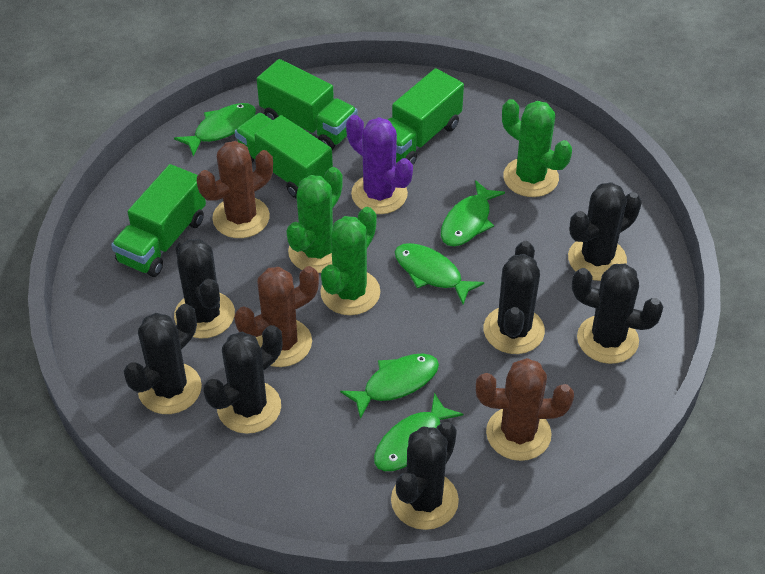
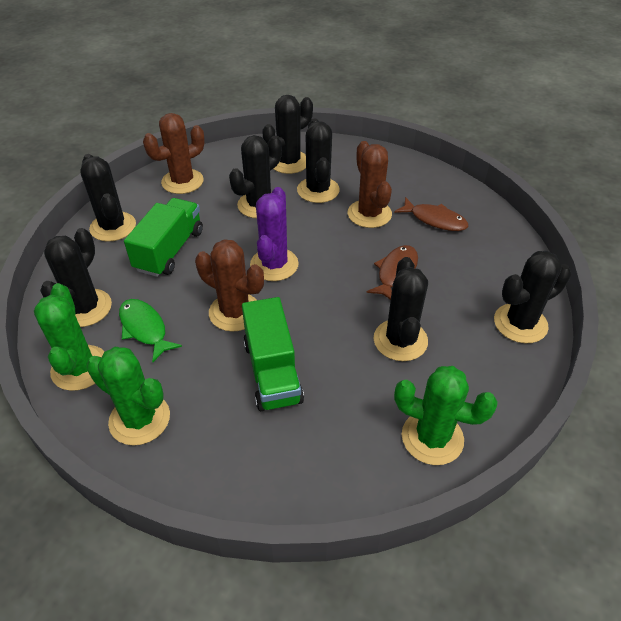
brown fish: none = 0 -> [366,245,418,300] [394,197,469,231] = 2
green fish: [174,103,256,156] [340,354,439,419] [374,393,463,471] [395,243,484,305] [441,180,505,247] = 5 -> [119,299,182,362] = 1
green truck: [111,164,206,277] [235,113,333,198] [257,59,358,150] [387,68,464,165] = 4 -> [124,198,203,277] [242,297,304,411] = 2

